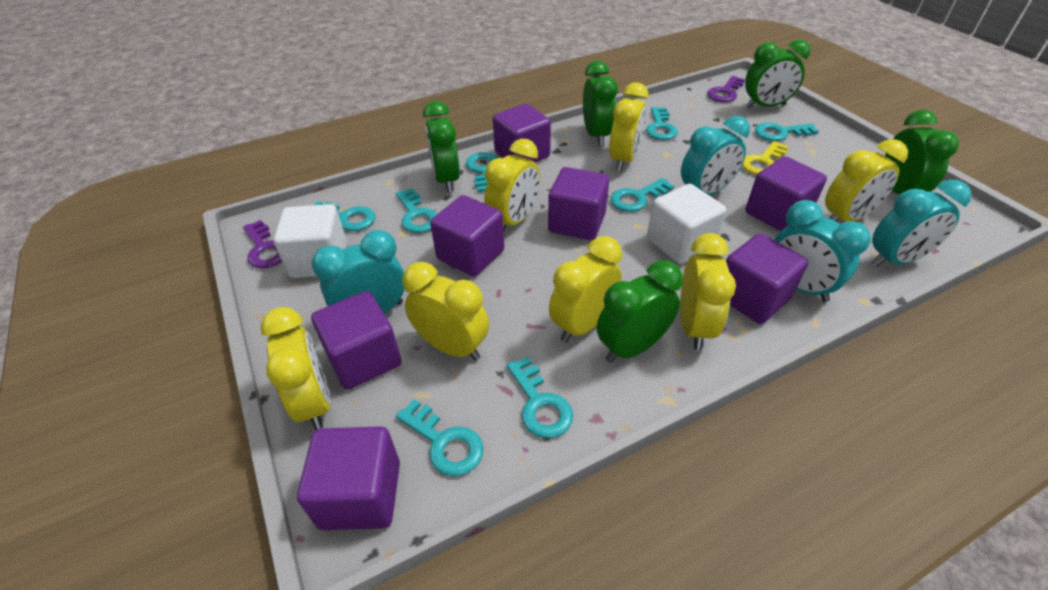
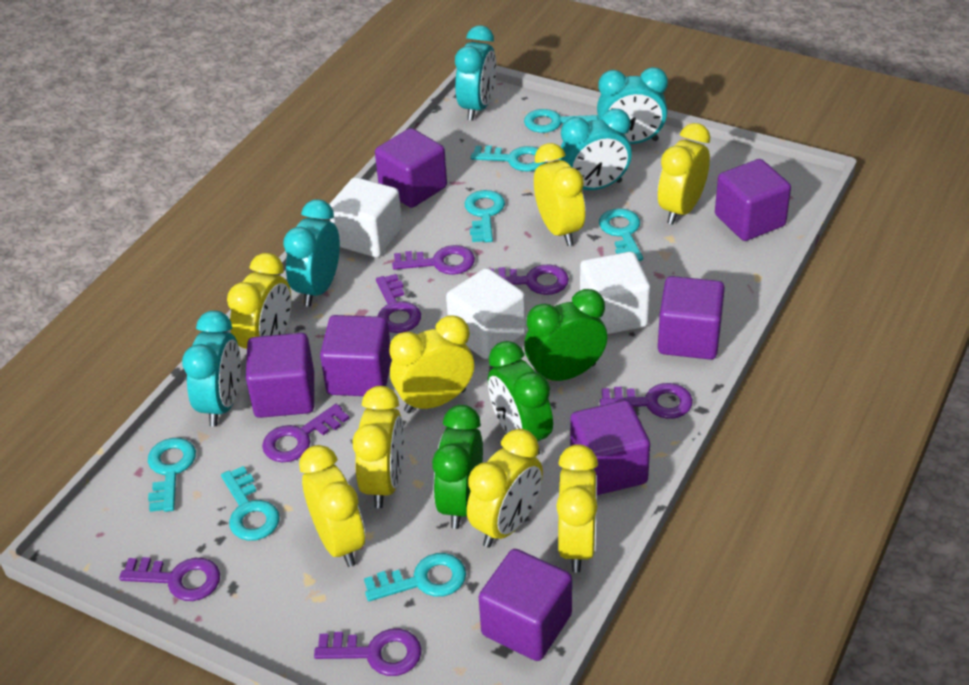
green clock: [423,101,460,192] [583,61,618,146] [597,260,683,363] [745,40,811,109] [885,110,959,195] = 5 -> [432,405,483,529] [488,341,553,455] [524,289,607,381] = 3
purple key: [243,220,282,268] [707,76,745,102] = 2 -> [119,557,220,601] [262,404,349,462] [314,629,422,676] [376,274,421,333] [392,245,475,275] [491,265,569,295] [600,383,693,419] = 7
turquoise clock: [312,230,405,313] [681,116,750,195] [774,200,871,302] [871,180,972,267] = 4 -> [182,311,241,427] [283,199,340,307] [455,25,496,121] [559,109,632,190] [597,67,668,144] = 5
turquoise key: [314,201,375,231] [396,188,437,233] [396,399,484,476] [466,152,498,192] [507,356,573,438] [610,178,674,212] [646,107,678,140] [755,123,819,141] = 8 -> [148,438,196,512] [221,466,280,541] [364,553,466,601] [465,190,505,243] [471,145,546,172] [524,109,598,133] [599,208,643,261] = 7
white cube: [273,204,347,278] [647,184,726,264] = 2 -> [329,177,402,257] [446,268,526,359] [580,252,650,334] = 3
yellow clock: [260,307,331,430] [402,262,489,361] [484,139,540,231] [549,236,622,343] [609,82,648,171] [680,233,736,350] [825,139,908,222] = 7 -> [227,253,291,349] [299,445,365,567] [352,386,404,508] [389,315,474,413] [467,429,543,548] [534,143,585,246] [556,444,598,573] [658,123,710,225] = 8
yellow key: [742,141,789,175] = 1 -> none = 0

